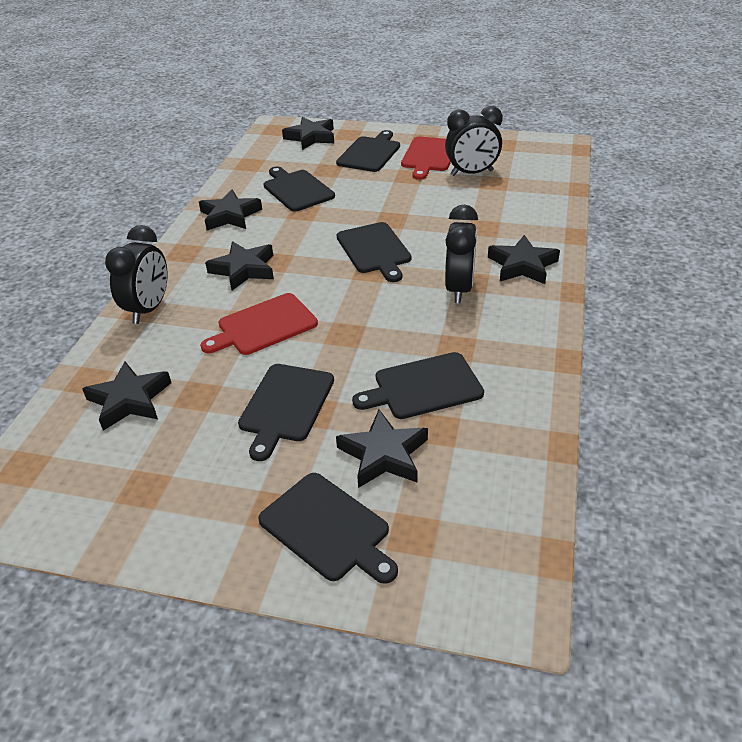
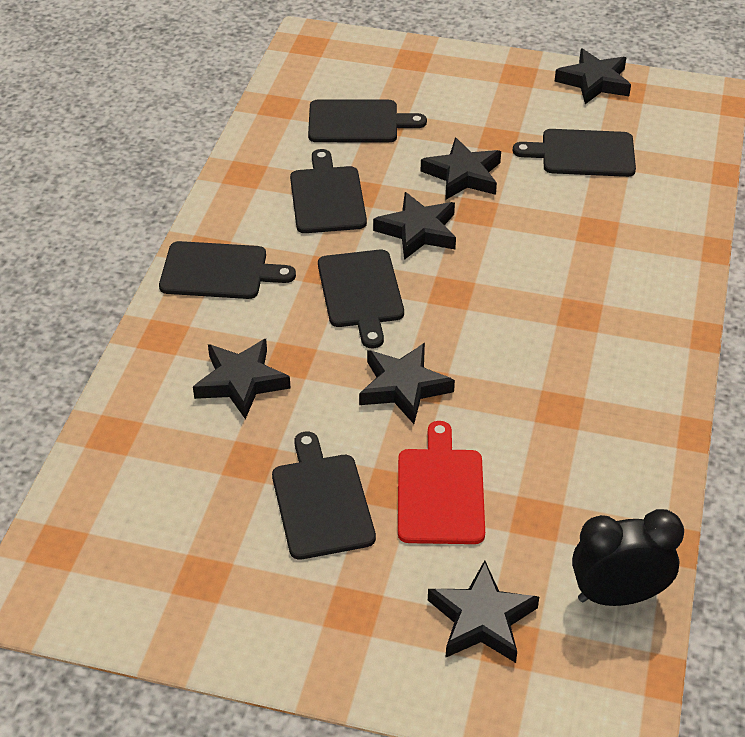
black clock: [105,225,168,324] [445,106,503,176] [445,204,478,303] = 3 -> [572,509,684,606] = 1
red cutting board: [200,293,318,355] [401,136,451,180] = 2 -> [398,421,485,544] = 1

